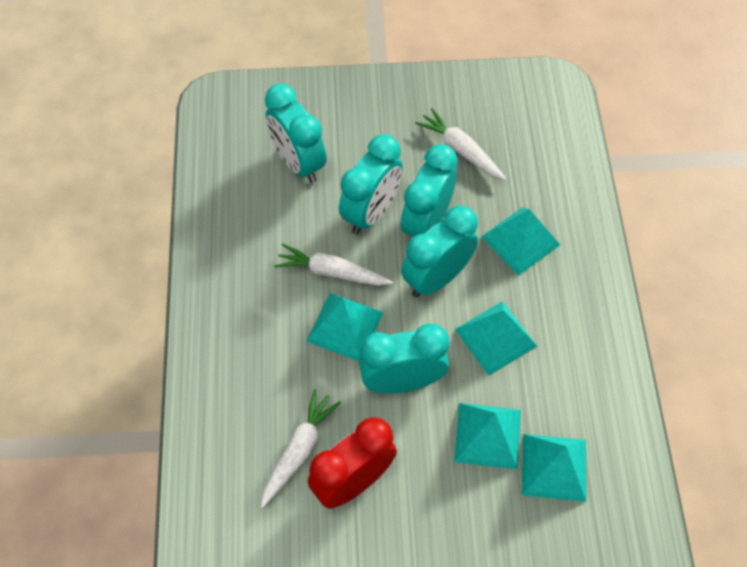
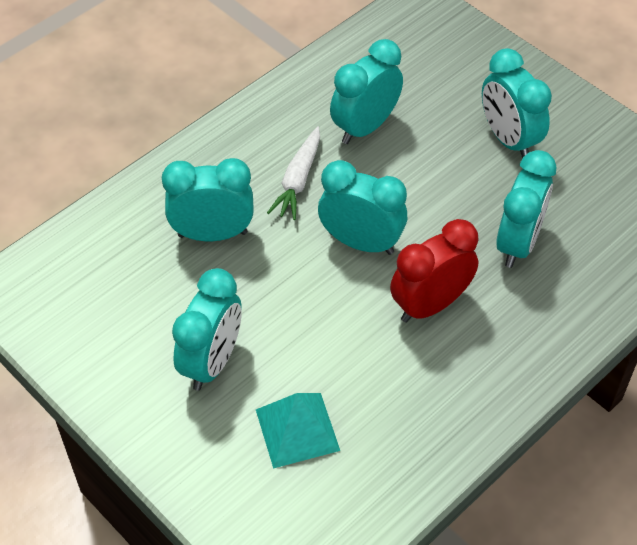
turquoise clock: [265,84,327,183] [339,134,403,234] [359,323,449,394] [401,144,458,237] [401,205,478,298] = 5 -> [162,158,254,241] [172,268,242,391] [318,160,407,255] [330,39,403,144] [482,48,552,158] [496,150,556,268] = 6
turquoise pyramid: [306,293,384,361] [454,403,521,470] [455,301,537,375] [481,207,560,275] [522,434,586,502] = 5 -> [256,393,340,469] = 1
white carrot: [261,389,341,508] [274,243,393,286] [415,108,506,180] = 3 -> [267,126,320,220] = 1

